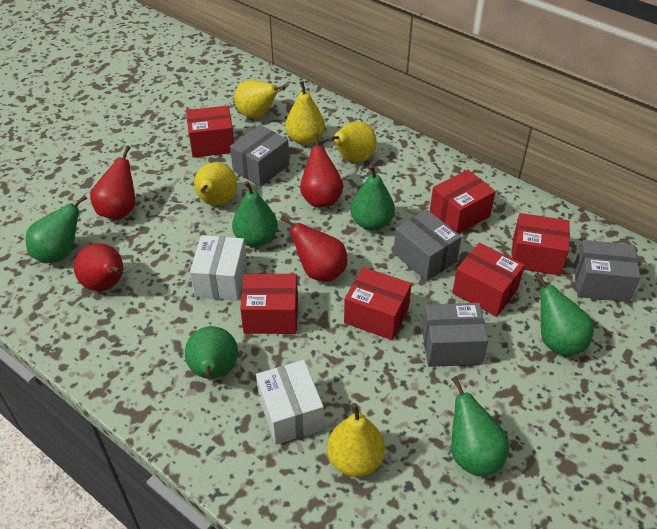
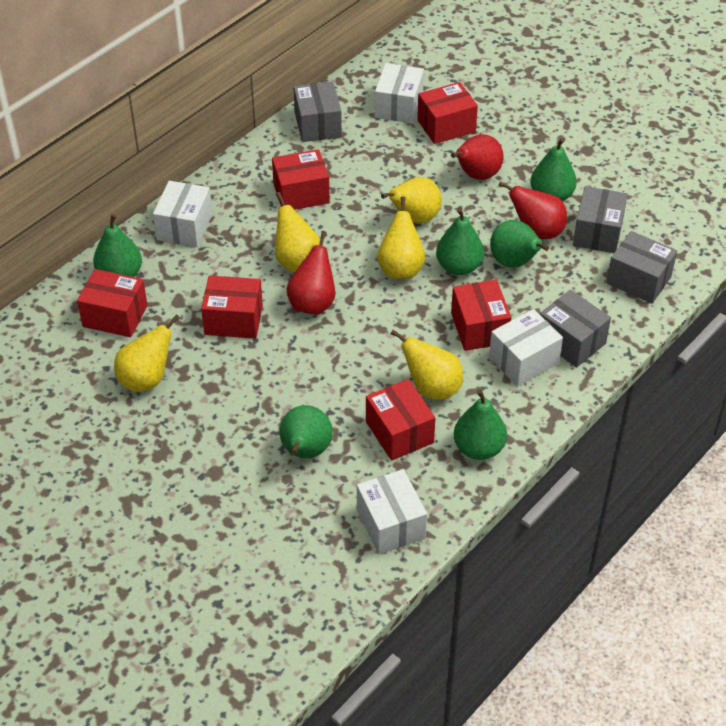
red pear: [74,243,123,291] [90,145,135,220] [280,216,347,282] [300,133,343,207] = 4 -> [286,231,335,315] [451,134,503,180] [499,181,567,239] = 3
white box: [190,235,247,301] [256,360,324,445] = 2 -> [153,181,212,247] [357,469,427,554] [375,63,424,124] [489,309,563,386] = 4

